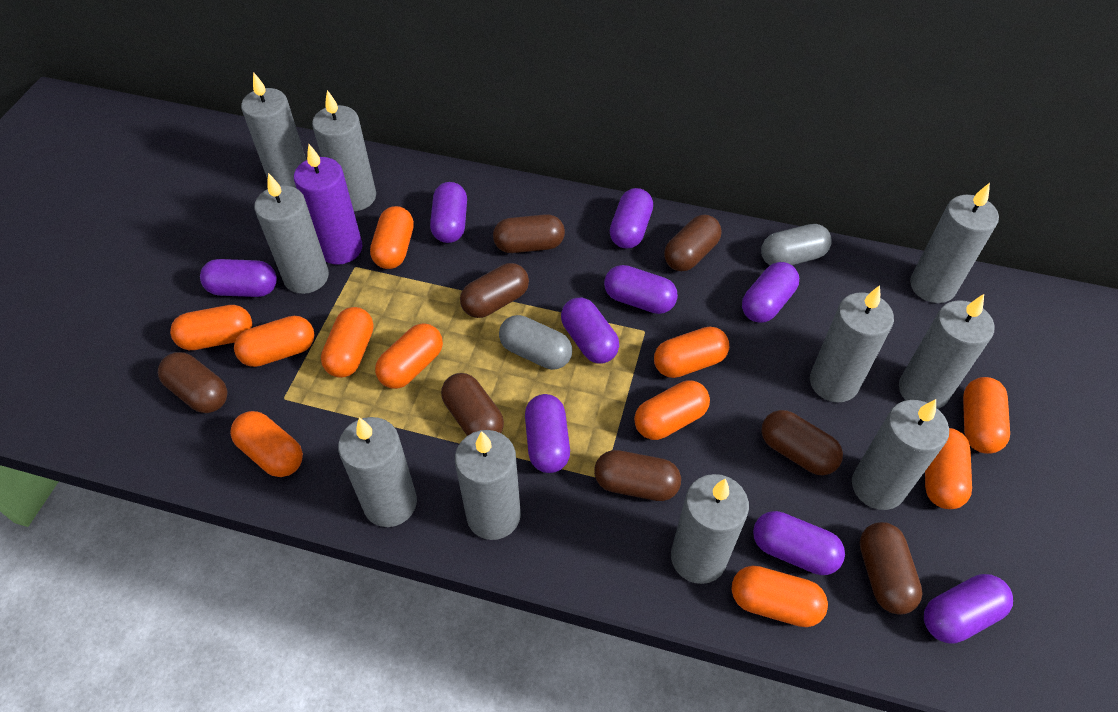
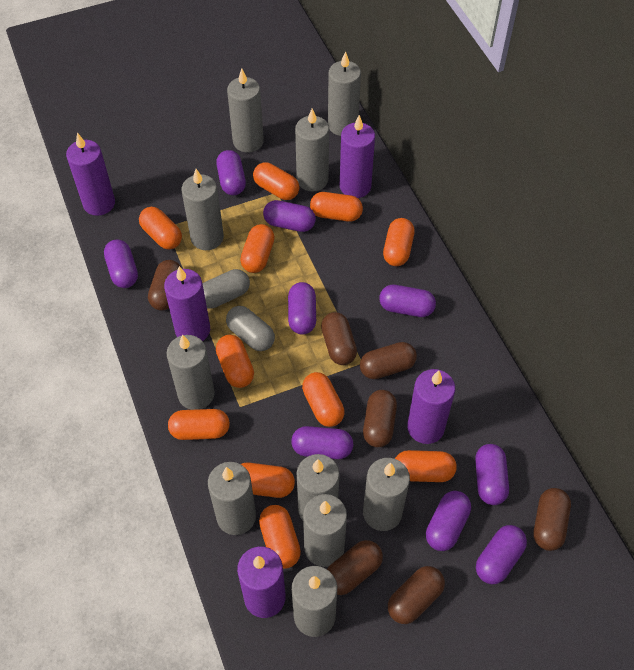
brown capsule: [158,352,228,413] [441,373,504,436] [460,263,529,318] [493,214,565,253] [594,450,681,501] [664,214,722,272] [761,410,843,475] [860,522,923,615] = 8 -> [148,260,181,311] [321,312,357,365] [327,540,383,595] [360,342,417,379] [363,390,397,447] [388,566,445,624] [533,488,571,551] = 7
purple candle: [294,144,362,265] = 1 -> [66,133,115,216] [164,266,210,341] [237,546,286,618] [340,115,375,198] [407,369,455,444] = 5

